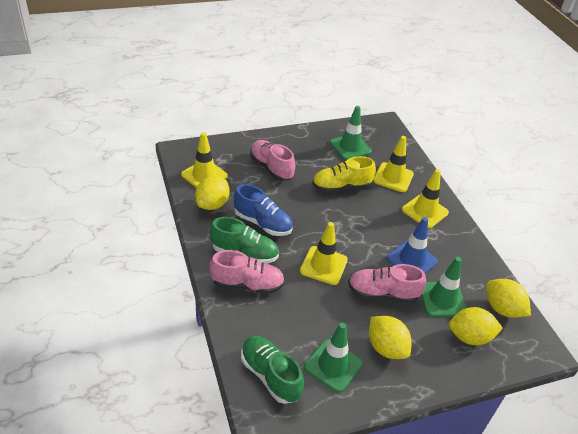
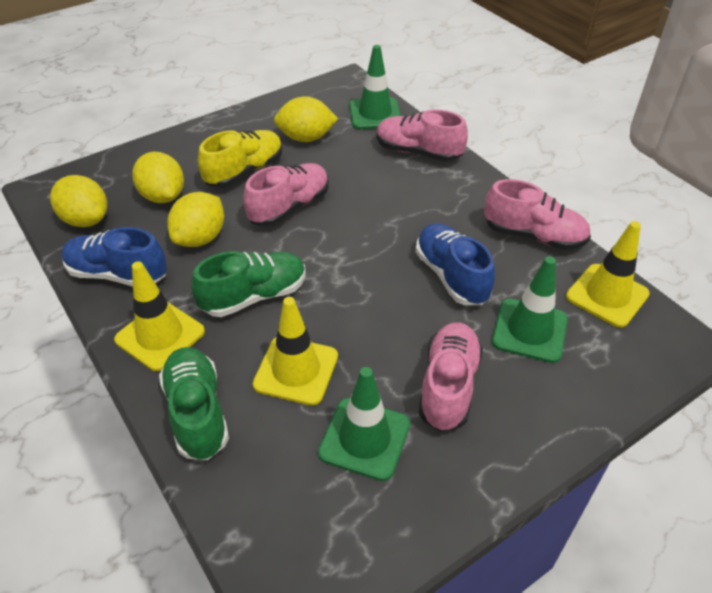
blue shoe: [234,184,293,236] = 1 -> [61,227,167,287] [415,223,495,305] = 2
blue traffic cone: [387,217,438,274] = 1 -> none = 0
pink shoe: [209,250,285,294] [250,140,295,181] [348,264,426,303] = 3 -> [243,163,328,226] [376,109,468,162] [419,323,483,432] [484,179,591,250] = 4
yellow traffic cone: [181,132,228,188] [300,222,348,285] [373,136,414,192] [402,169,449,228] = 4 -> [114,261,205,371] [253,297,338,406] [566,221,650,328] = 3

